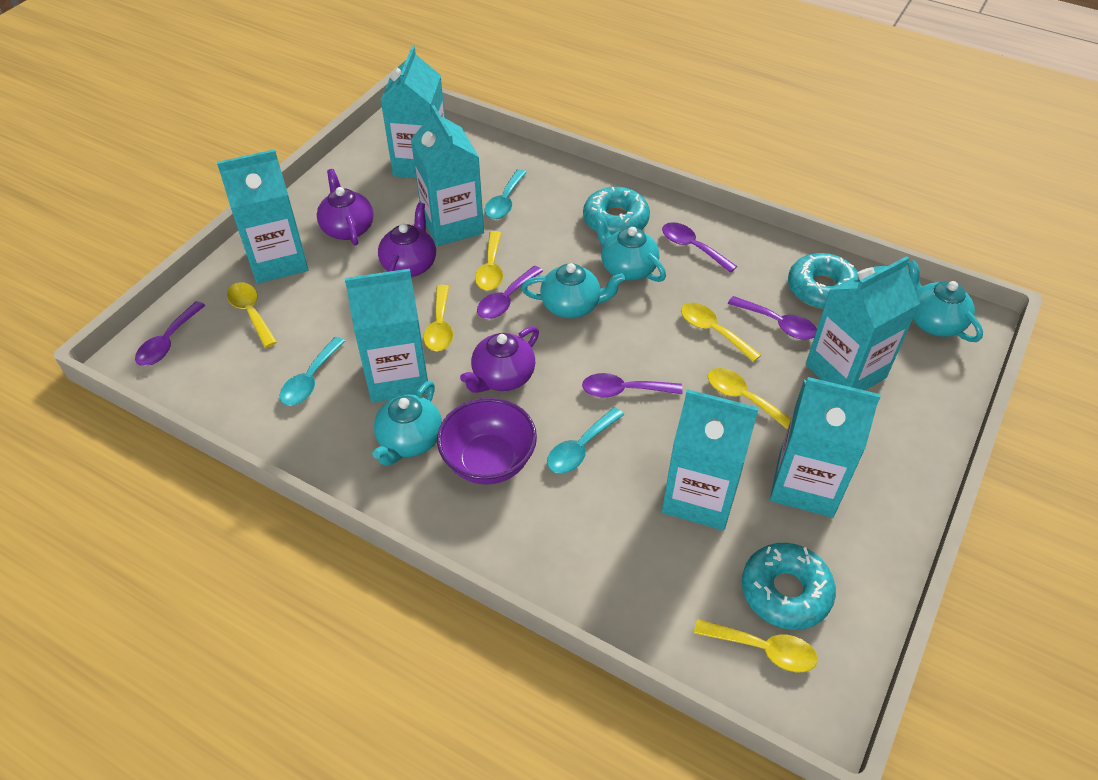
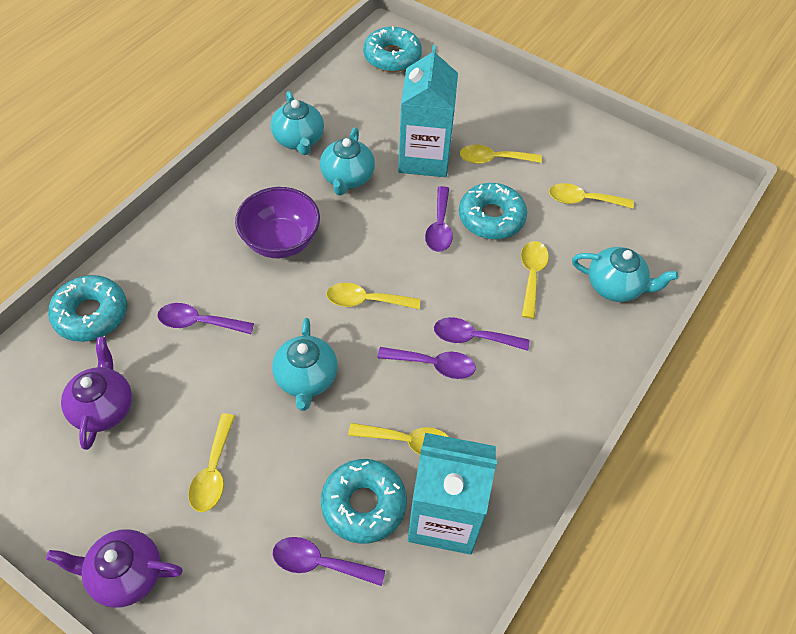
purple teapot: [317,169,374,246] [378,202,436,277] [460,326,539,393] = 3 -> [46,529,183,608] [61,337,132,450] = 2
turquoise carton: [217,149,309,284] [345,269,428,403] [381,46,445,178] [411,105,484,246] [662,389,759,530] [770,377,881,518] [806,256,920,390] = 7 -> [398,45,458,177] [408,433,497,554] = 2
turquoise donut: [583,187,650,235] [742,543,836,630] [788,253,858,309] = 3 -> [48,275,127,342] [321,459,407,544] [363,26,422,72] [459,183,527,239] = 4
turquoise spoon: [280,337,345,406] [485,169,527,219] [547,407,624,474] = 3 -> none = 0

